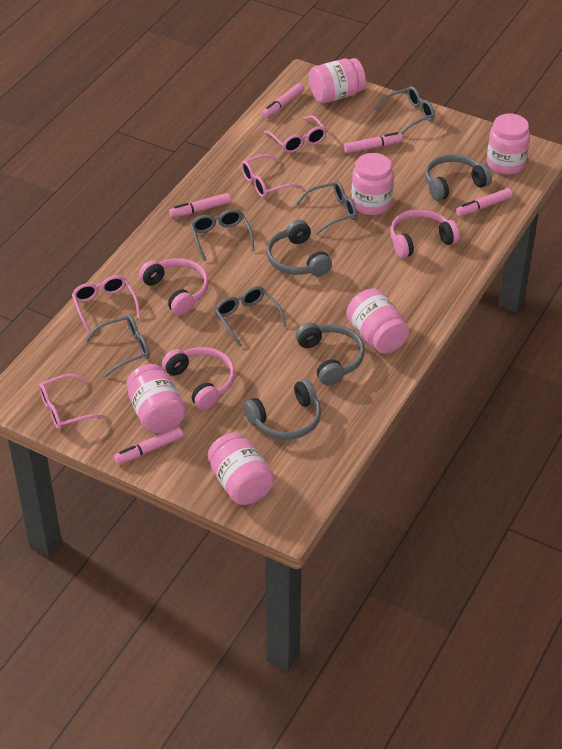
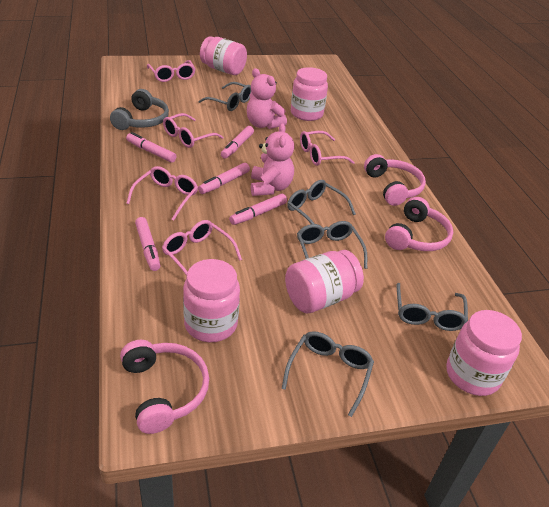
grey headphones: [244,379,321,440] [267,220,332,276] [295,323,365,386] [425,154,492,201] = 4 -> [110,89,169,130] = 1
pink glasses: [39,374,107,430] [72,275,141,333] [241,154,302,198] [264,115,327,153] = 4 -> [126,166,198,221] [147,60,195,82] [162,220,242,276] [163,113,223,148] [300,131,355,166] = 5
pink jar: [127,364,186,433] [208,432,274,505] [309,58,366,104] [346,289,409,354] [351,153,394,215] [487,114,530,175] = 6 -> [183,259,240,342] [200,36,247,75] [285,250,364,313] [291,67,328,121] [446,310,522,396] = 5
pink teddy bear: none = 0 -> [247,68,287,129] [251,123,294,196] = 2

